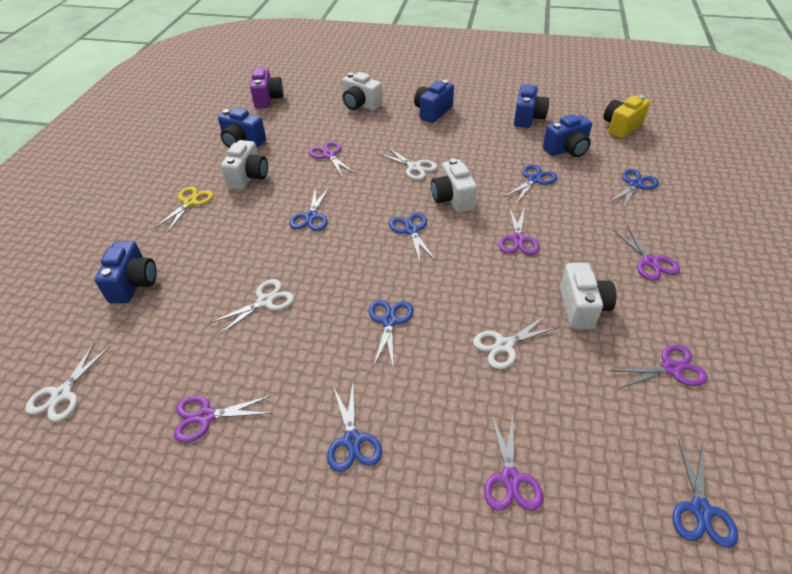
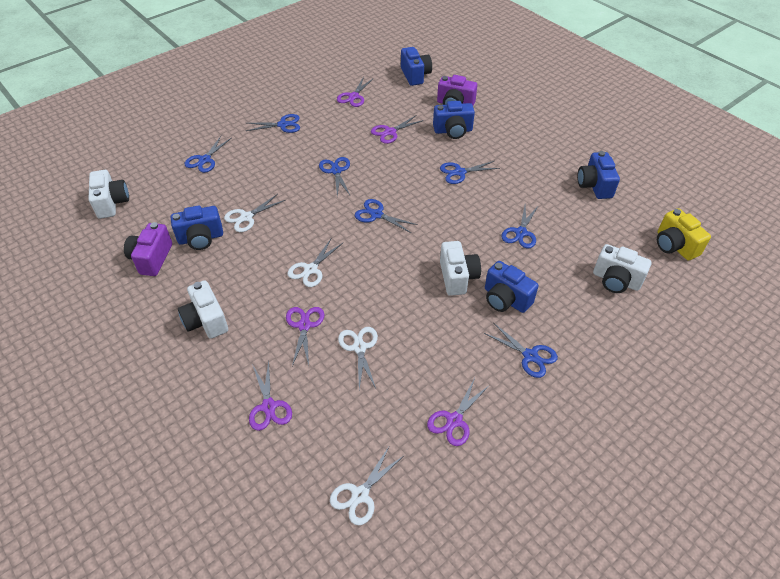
purple camera: [250,68,283,109] = 1 -> [124,222,172,276] [437,75,477,106] = 2
purple scissors: [174,395,273,443] [309,141,355,178] [484,414,543,511] [499,207,540,255] [610,345,708,389] [613,226,680,281] = 6 -> [249,361,292,431] [286,307,324,366] [337,77,374,107] [371,115,424,144] [427,378,490,446] = 5
yellow scissors: [154,186,214,232] = 1 -> none = 0

